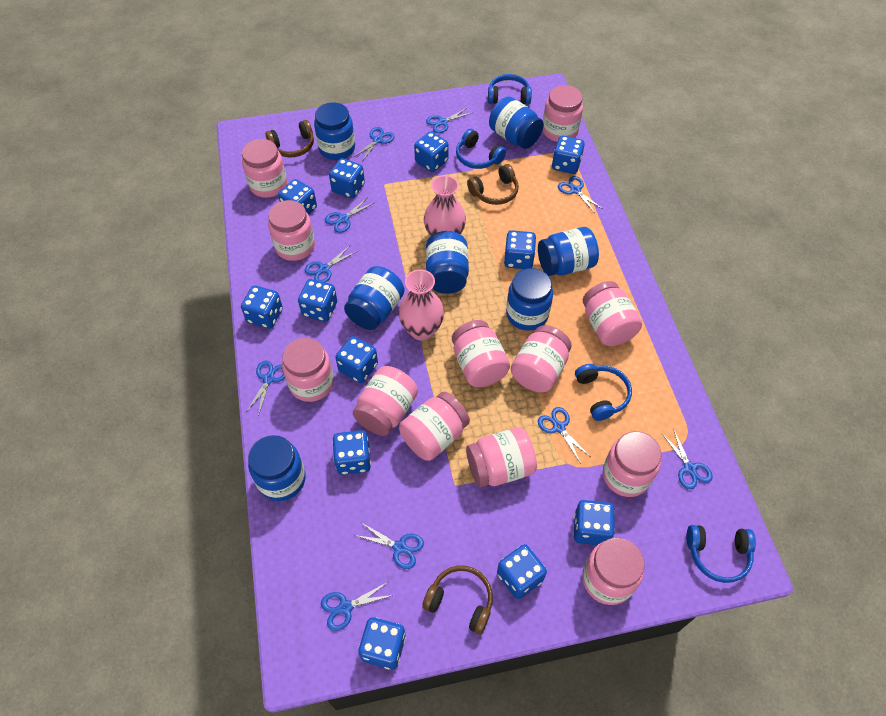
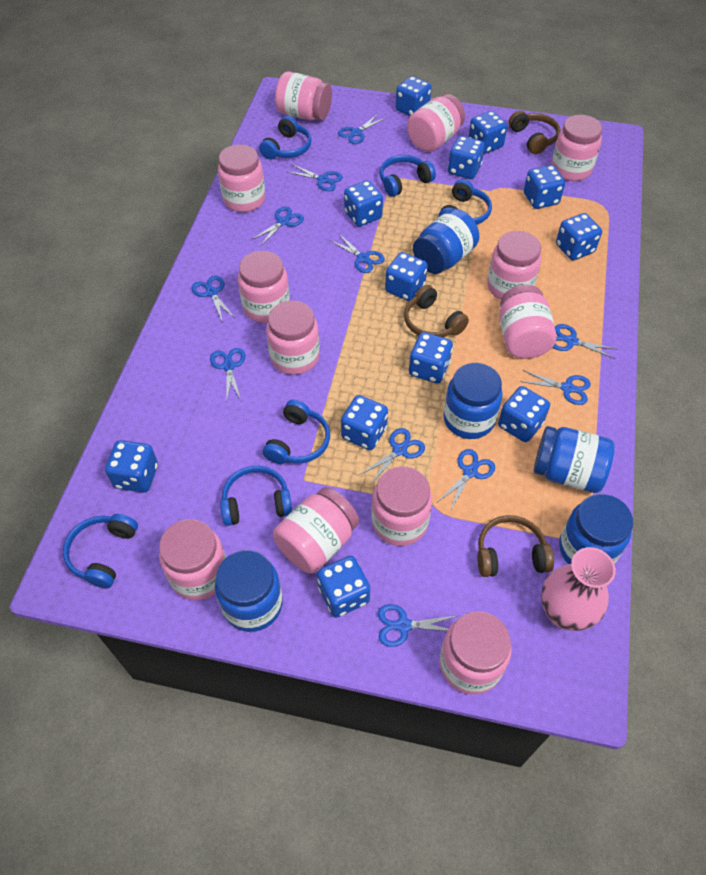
blue headphones: [456,129,506,169] [488,74,532,105] [575,364,632,421] [686,525,756,583] = 4 -> [63,514,138,588] [220,466,292,526] [259,116,311,160] [263,400,330,464] [380,155,436,197] [438,179,492,225] = 6
blue jar: [248,435,306,501] [314,102,355,160] [344,266,405,330] [426,231,469,294] [489,96,544,149] [506,268,553,331] [538,227,599,276] = 7 -> [215,550,283,632] [413,209,479,274] [443,363,503,439] [534,426,615,493] [559,494,633,564] = 5
blue scissors: [247,361,285,414] [305,246,356,283] [321,582,393,631] [325,197,374,233] [354,127,395,161] [355,523,424,569] [426,107,474,133] [538,407,591,464] [558,176,603,213] [662,428,713,489] = 10 -> [192,275,235,323] [210,348,246,403] [251,206,304,245] [288,164,343,191] [330,233,385,273] [338,114,386,144] [361,428,425,484] [378,604,459,647] [438,449,495,511] [520,370,591,405] [552,324,618,359] = 11
pink vase: [398,270,444,341] [424,175,466,237] = 2 -> [541,547,616,631] = 1

